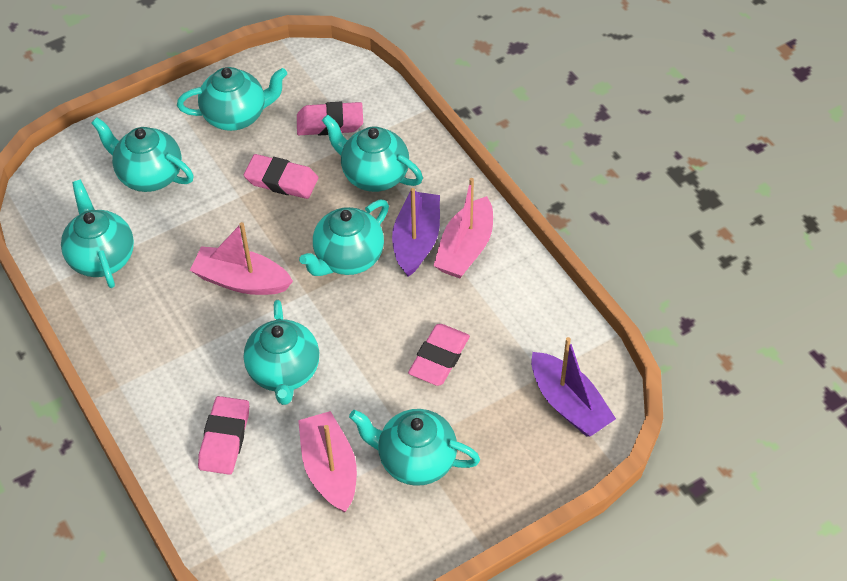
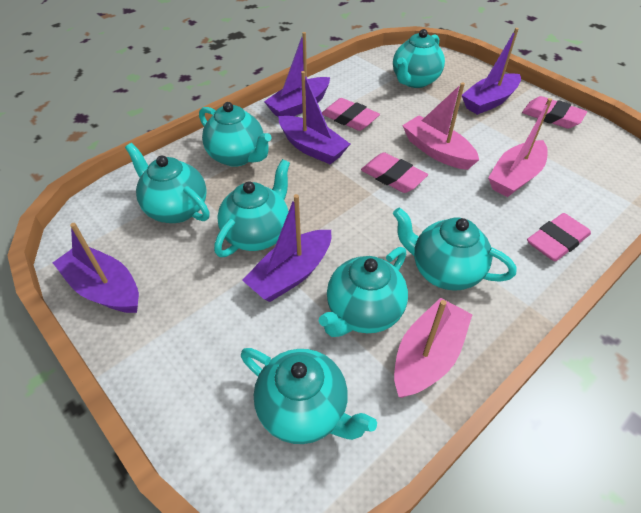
purple boat: [392,188,440,277] [531,337,616,437] = 2 -> [53,223,139,313] [242,194,332,302] [264,32,330,117] [279,71,350,164] [462,28,521,115] = 5

